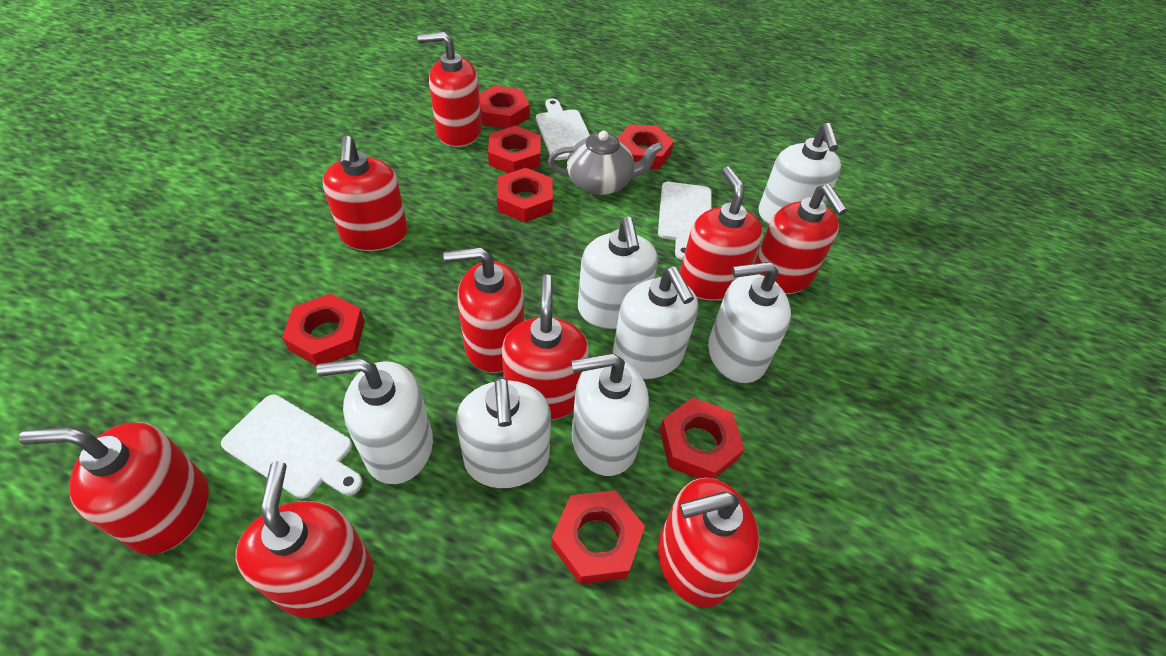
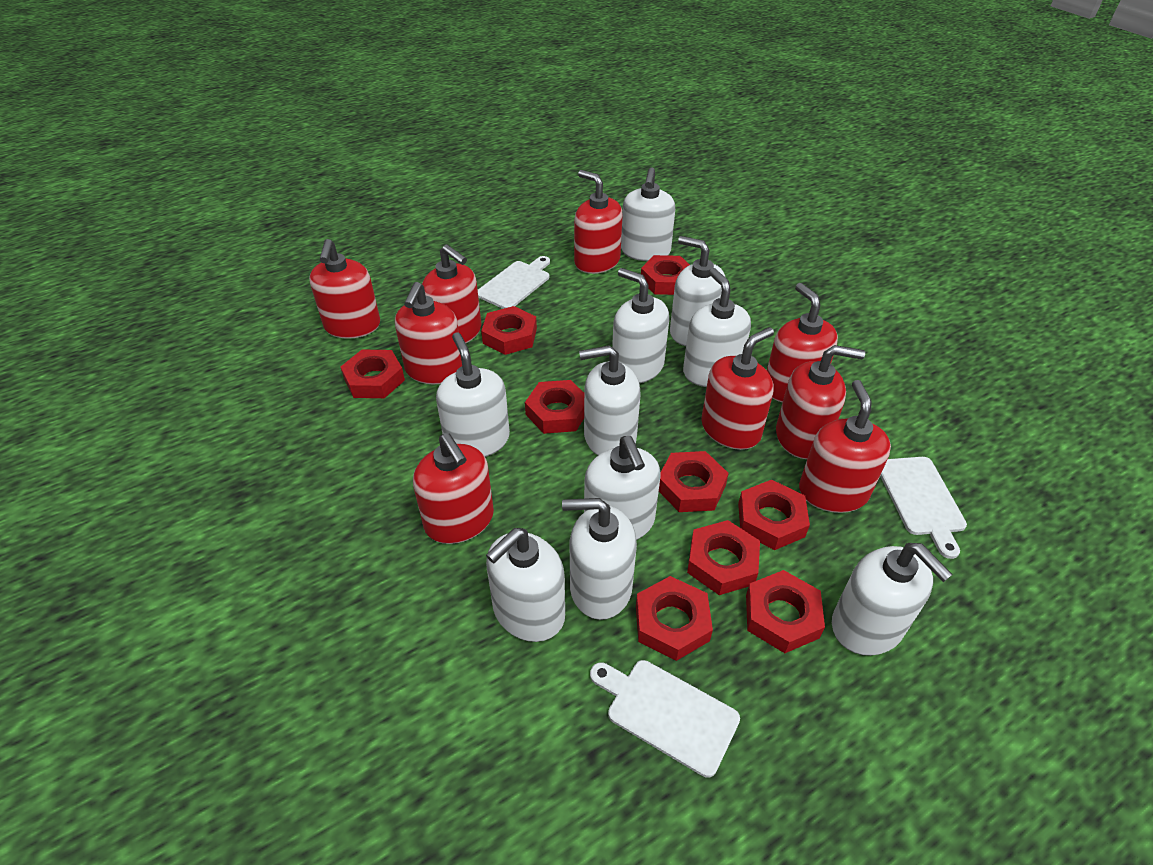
grey teapot: [548,131,663,195] = 1 -> none = 0
red nut: [282,294,365,366] [479,86,530,129] [488,126,540,173] [497,168,553,222] [551,490,645,584] [617,125,674,169] [660,398,745,479] = 7 -> [341,350,405,398] [481,306,537,355] [525,380,584,434] [636,576,713,661] [641,255,690,295] [659,451,729,512] [687,520,760,595] [738,480,810,550] [746,570,825,653] = 9
white soap dispenser: [316,358,433,484] [456,376,551,488] [571,353,649,476] [578,217,658,329] [613,267,698,379] [708,262,791,383] [758,123,841,224] = 7 -> [436,332,510,457] [486,528,565,642] [562,498,637,620] [579,345,641,455] [584,436,660,540] [612,268,669,383] [621,167,675,261] [670,236,726,346] [683,268,751,387] [832,543,953,656] = 10

